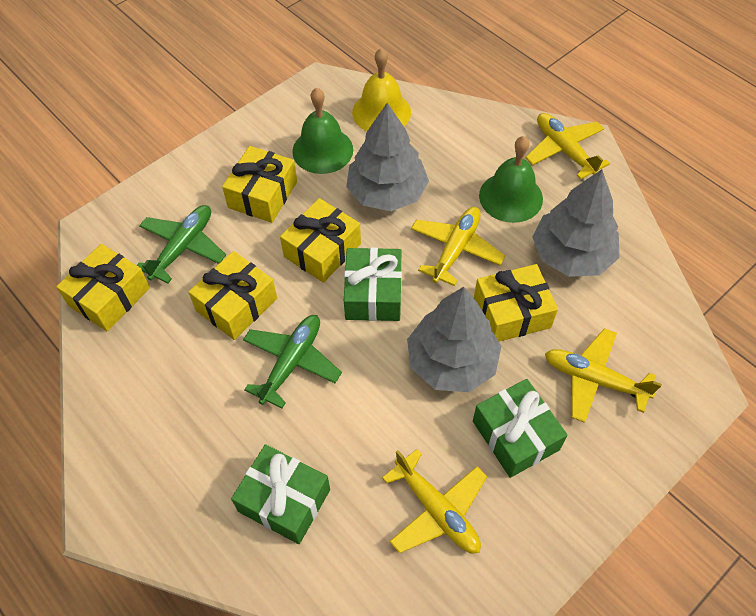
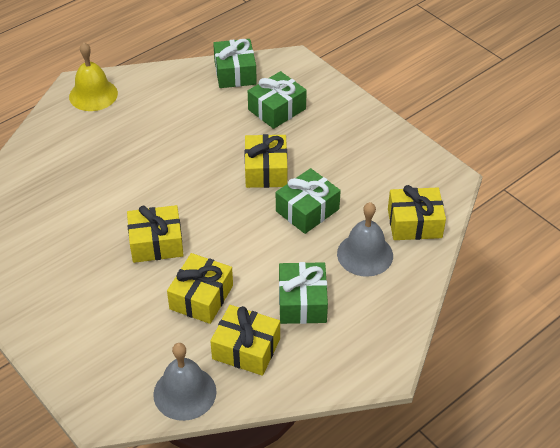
green bell: [292,88,353,174] [479,136,543,223] = 2 -> none = 0
green gift: [231,444,330,544] [344,247,402,321] [473,379,567,478] = 3 -> [213,39,257,88] [248,71,307,129] [276,168,341,234] [279,262,328,324] = 4
green plane: [137,205,226,284] [243,315,342,408] = 2 -> none = 0
grey bell: none = 0 -> [153,343,217,421] [337,202,393,277] = 2
grey tree: [346,103,429,211] [407,287,501,392] [532,169,620,277] = 3 -> none = 0
yellow plane: [382,449,487,553] [411,207,505,286] [525,113,610,180] [545,328,662,423] = 4 -> none = 0

